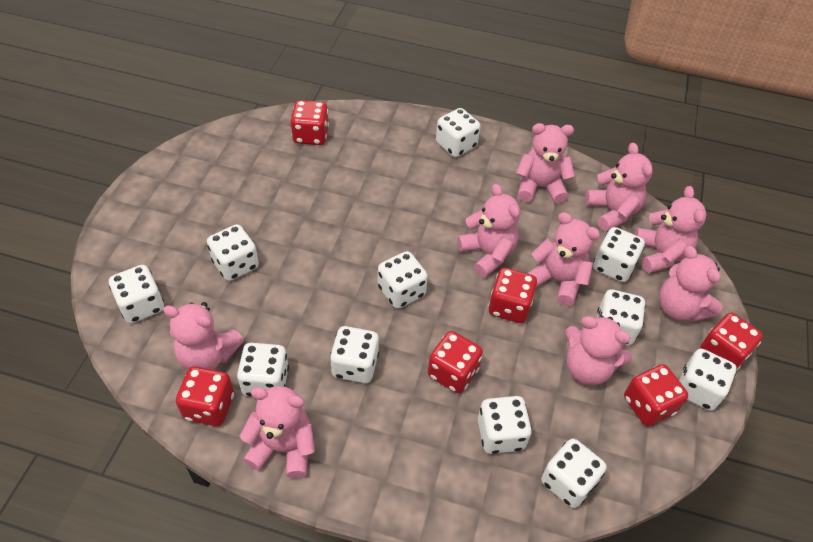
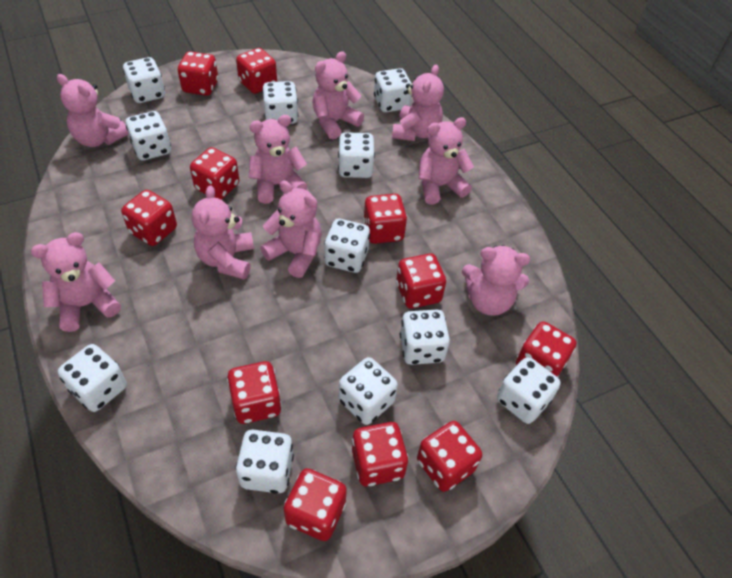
red dice: [176,366,234,426] [291,100,329,145] [428,331,483,393] [488,268,537,323] [624,364,688,426] [700,312,763,371] = 6 -> [121,190,177,246] [178,51,218,96] [190,147,239,199] [227,361,282,424] [236,48,277,94] [284,468,347,541] [352,422,409,487] [363,194,407,244] [396,253,446,309] [417,421,482,492] [516,321,577,377] = 11

